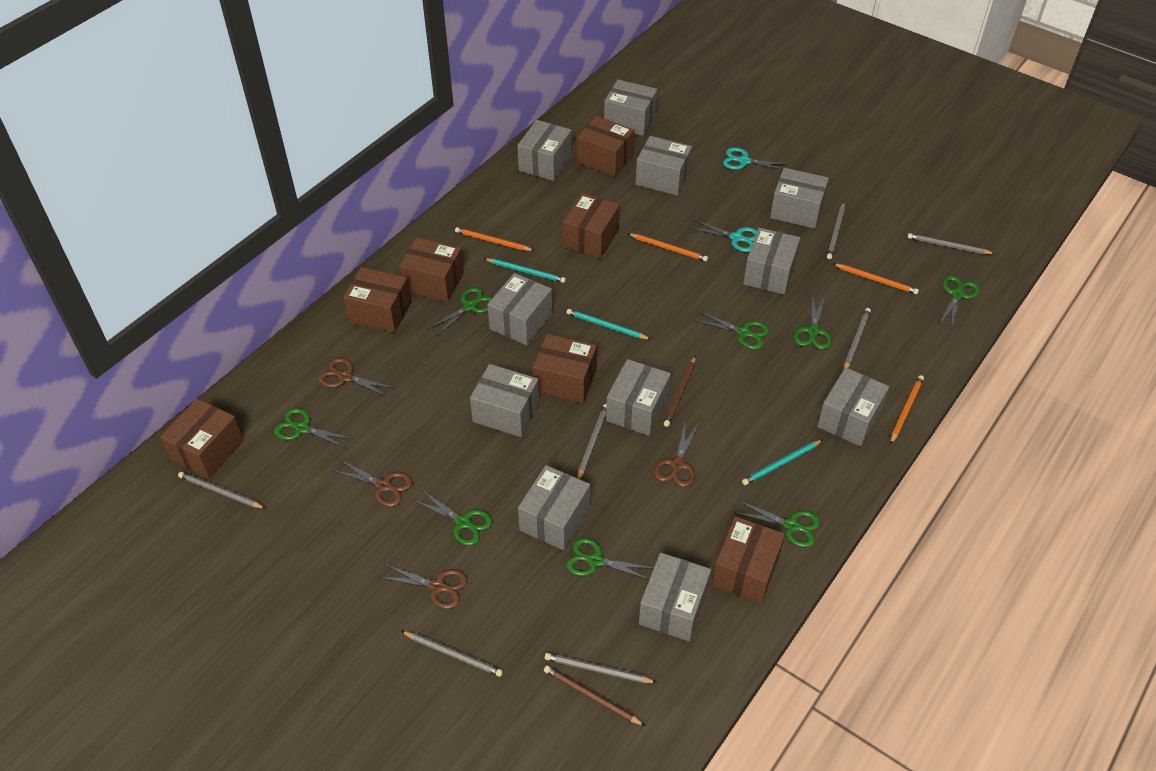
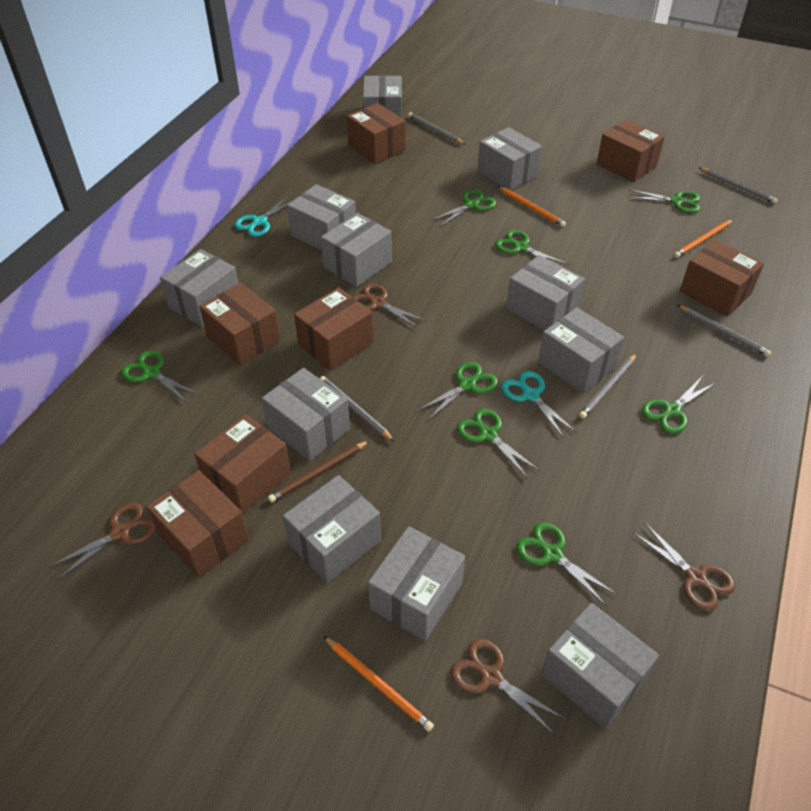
brown pencil: [544,665,645,726] [664,356,696,427] = 2 -> [268,441,369,503] = 1
grey pencil: [178,472,266,509] [401,631,503,677] [545,653,657,683] [577,404,607,479] [827,203,845,259] [844,308,871,368] [907,233,995,254] = 7 -> [320,376,394,441] [408,112,466,145] [579,353,637,419] [678,305,771,357] [698,167,777,204] = 5
orange pencil: [455,227,534,251] [627,233,708,261] [834,264,919,294] [890,375,924,445] = 4 -> [323,636,434,732] [498,186,566,227] [674,220,733,258] = 3
turquoise pencil: [484,258,566,283] [567,309,650,339] [742,440,822,485] = 3 -> none = 0

